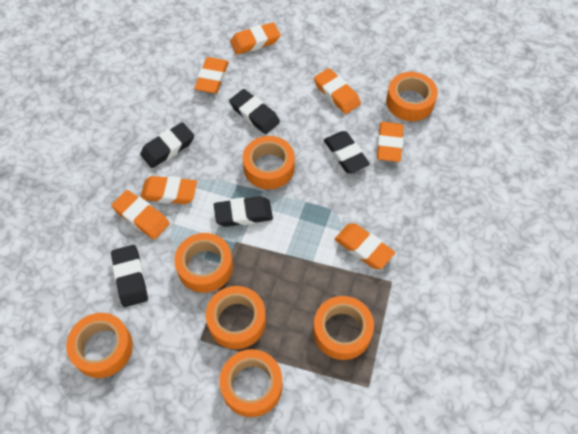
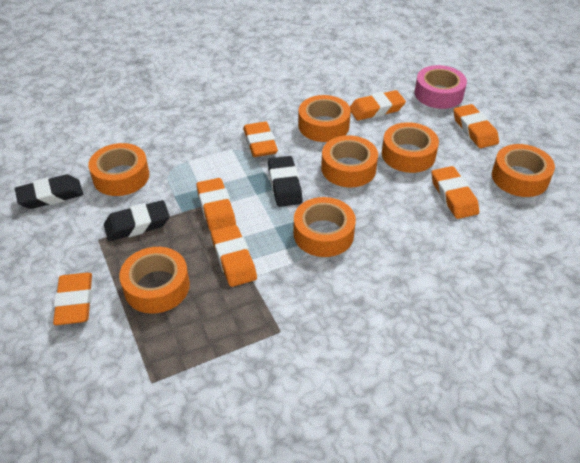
black eraser: [111,245,148,307] [140,122,194,168] [214,196,273,227] [229,89,280,134] [324,131,370,173] = 5 -> [15,174,83,209] [104,200,170,241] [268,156,303,207] = 3
pink tape: none = 0 -> [415,65,467,109] = 1

